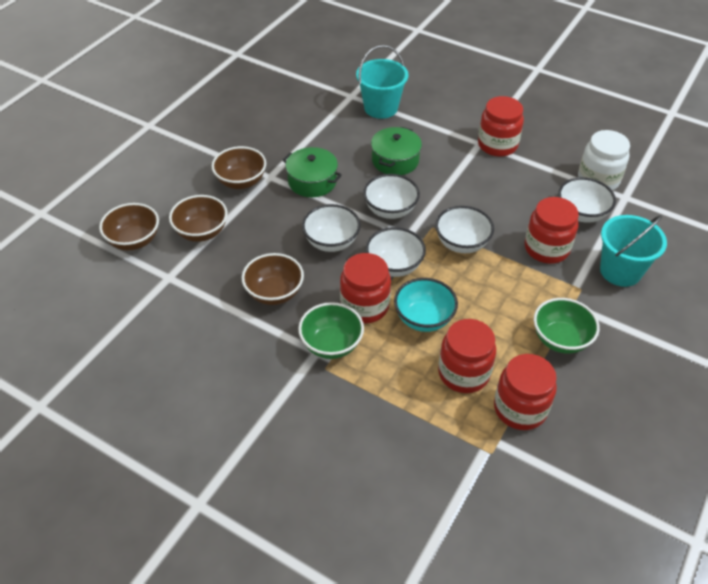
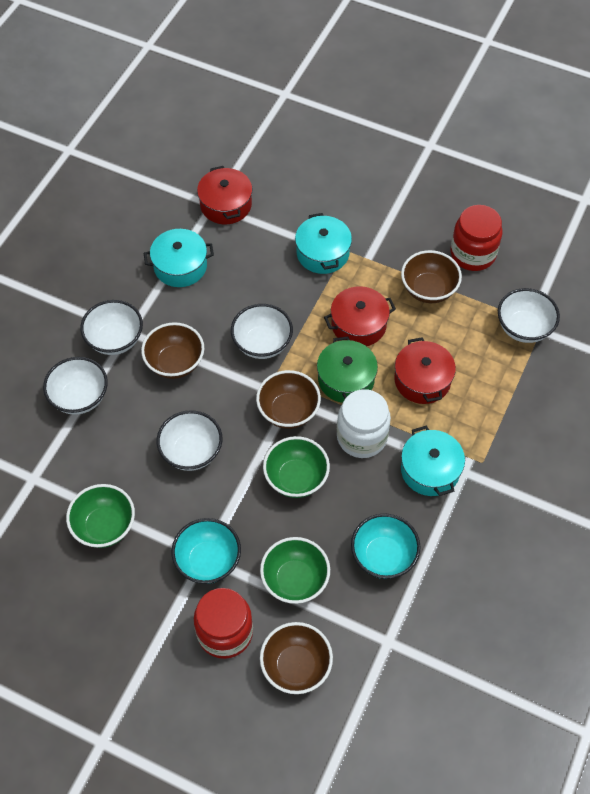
green bowl: [298,302,364,359] [534,298,600,354] = 2 -> [66,484,135,548] [260,537,330,604] [263,436,330,498] = 3
green pot: [282,147,342,197] [371,127,422,175] = 2 -> [317,336,378,403] = 1
red jar: [340,253,391,323] [438,319,496,393] [478,96,524,157] [494,354,557,430] [525,197,579,264] = 5 -> [194,588,253,659] [451,205,502,271] = 2
red pot: none = 0 -> [197,166,252,224] [324,286,396,346] [394,337,456,404] = 3
turquoise bowl: [394,278,458,332] = 1 -> [171,518,241,584] [351,513,420,579] = 2
turquoise bucket: [356,45,409,119] [600,215,667,287] = 2 -> none = 0
turquoise pot: none = 0 -> [144,229,214,287] [295,213,352,274] [401,426,465,496] = 3

